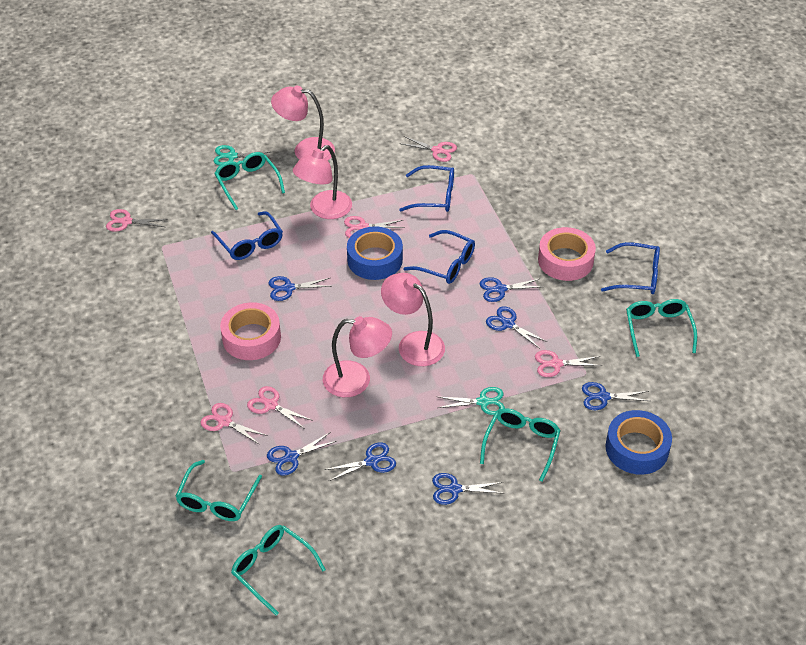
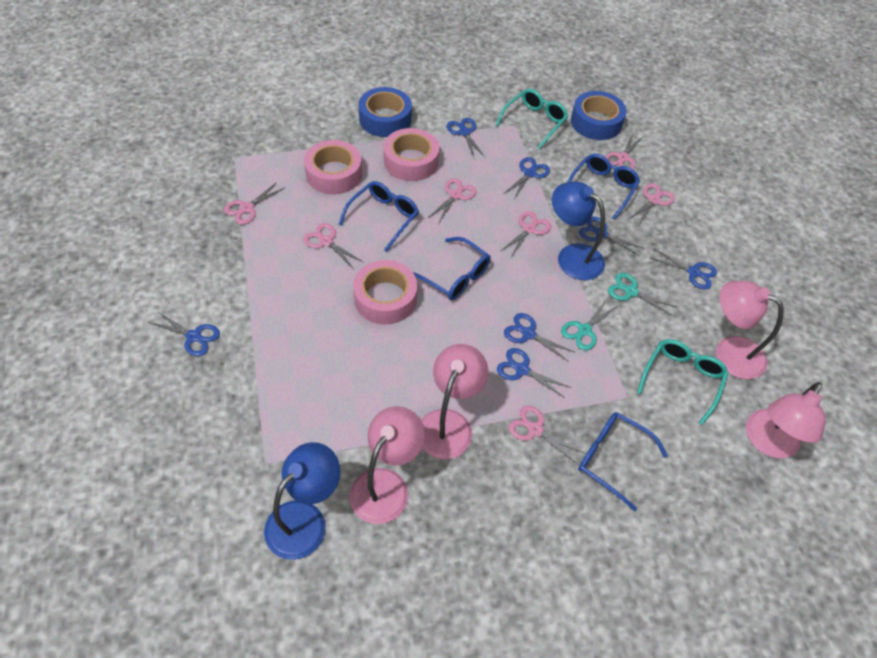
blue lamp: none = 0 -> [264,442,340,560] [552,182,605,280] = 2
pink scissors: [106,209,168,232] [200,403,268,445] [247,386,313,429] [344,216,405,238] [399,136,457,162] [535,350,602,377] = 6 -> [224,182,284,225] [303,223,363,269] [428,178,477,224] [501,211,551,257] [509,406,586,465] [606,133,643,170] [627,183,675,226] = 7
pink tape: [220,302,281,360] [538,227,596,281] = 2 -> [304,140,362,195] [353,260,418,324] [384,128,439,181] = 3
turquoise glasses: [175,460,262,521] [214,152,285,210] [231,525,326,616] [480,408,561,482] [626,299,697,357] = 5 -> [496,89,568,149] [637,339,729,425] = 2

